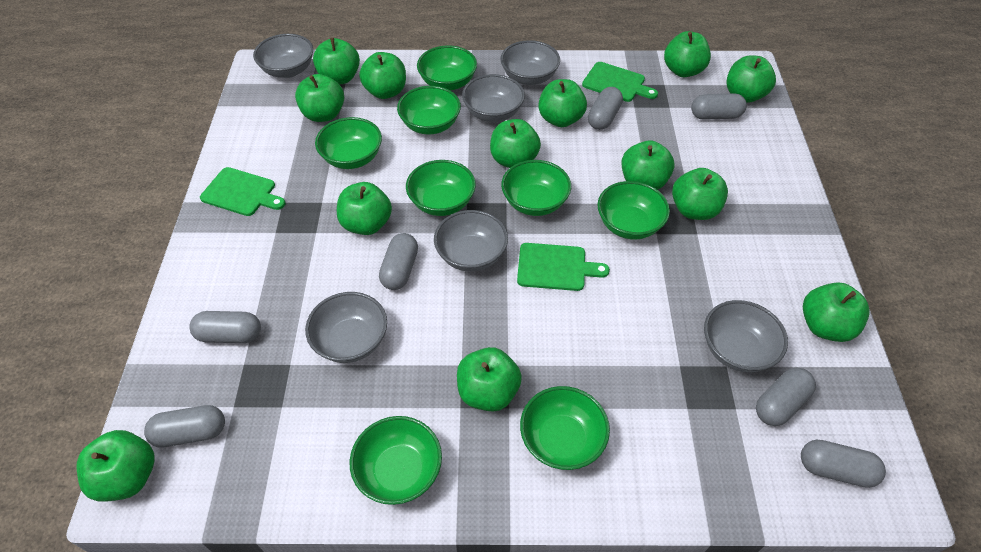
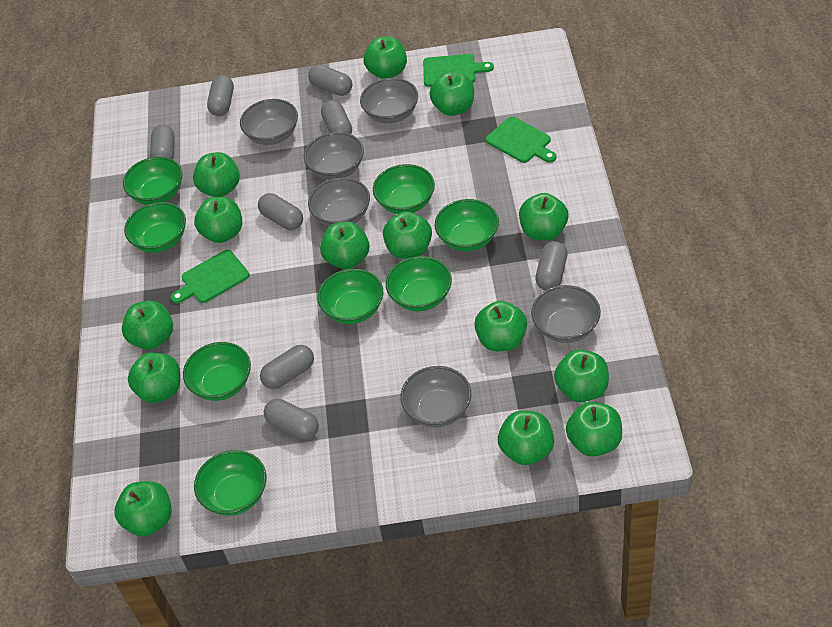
green apple: [77,430,154,502] [295,74,344,122] [313,38,360,84] [337,182,392,235] [359,52,406,99] [457,347,522,412] [490,119,541,168] [538,79,587,127] [621,141,675,190] [664,31,711,77] [672,168,728,220] [726,55,776,103] [803,282,870,342] = 13 -> [114,481,172,537] [122,301,173,350] [128,353,180,403] [193,152,240,197] [194,197,242,243] [320,222,369,269] [364,36,407,79] [383,211,432,259] [430,72,474,116] [474,301,527,351] [498,411,554,465] [519,193,568,241] [554,349,609,402] [566,402,622,457] = 14
grey capsule: [144,405,225,447] [189,311,261,343] [379,233,418,290] [588,87,623,130] [691,93,747,120] [756,367,816,426] [801,440,886,488] = 7 -> [150,125,175,160] [207,75,234,116] [258,193,303,230] [260,345,314,389] [264,399,319,440] [308,64,352,96] [321,100,352,134] [535,241,567,290] = 8

